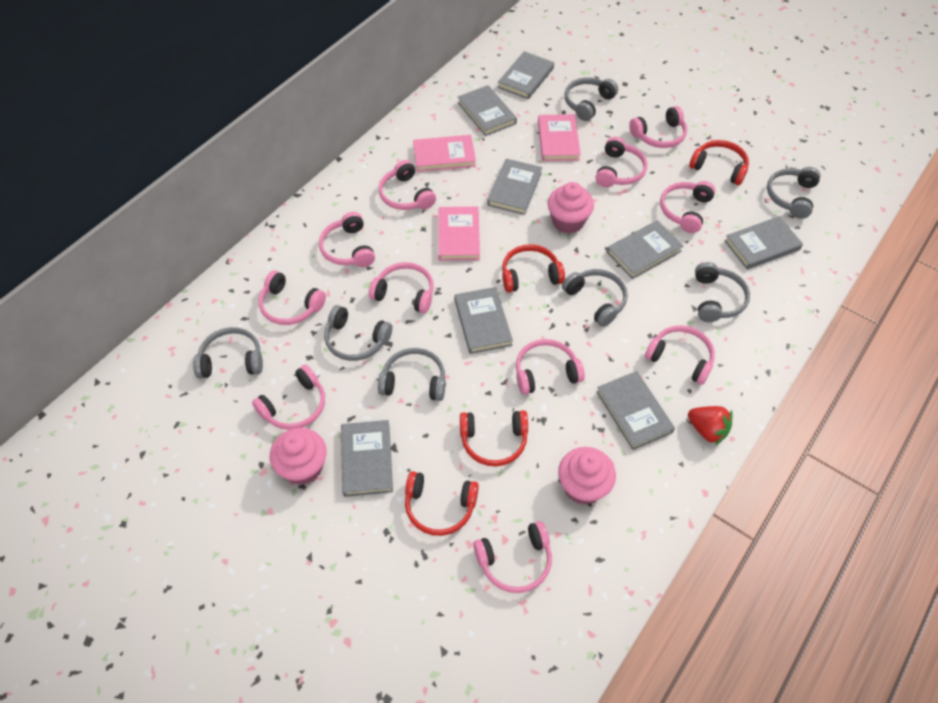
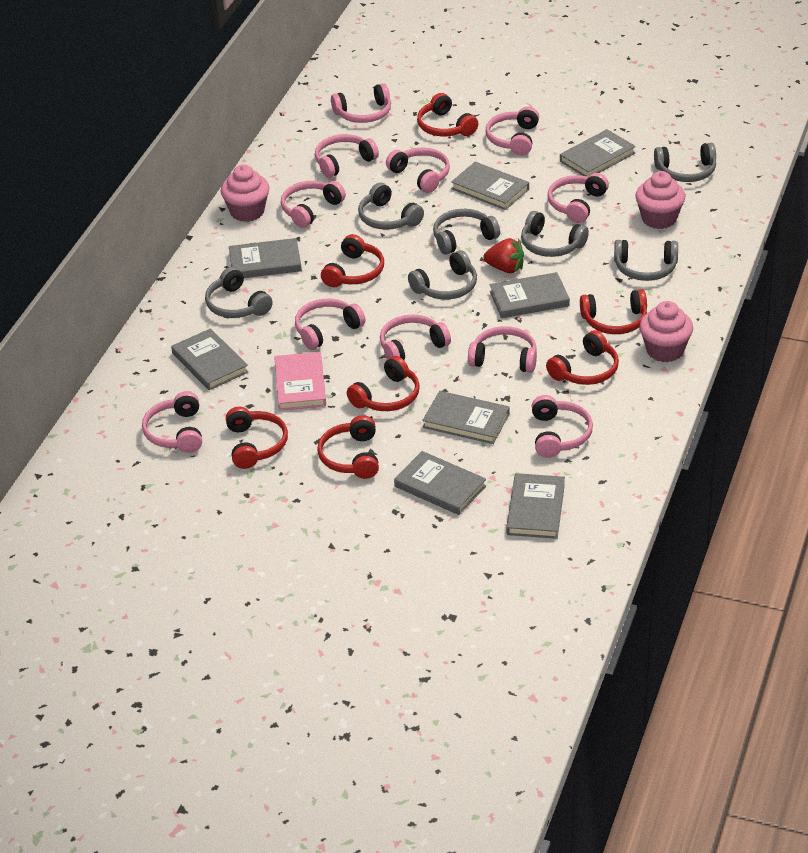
pink book: [413,135,476,172] [438,207,480,261] [538,114,581,161] = 3 -> [274,352,326,411] = 1
red headphones: [405,471,479,536] [460,411,528,466] [502,244,565,292] [689,140,749,185] = 4 -> [226,407,288,469] [317,415,379,479] [321,234,384,287] [347,356,420,411] [417,93,478,136] [546,330,619,385] [580,289,647,334] = 7

